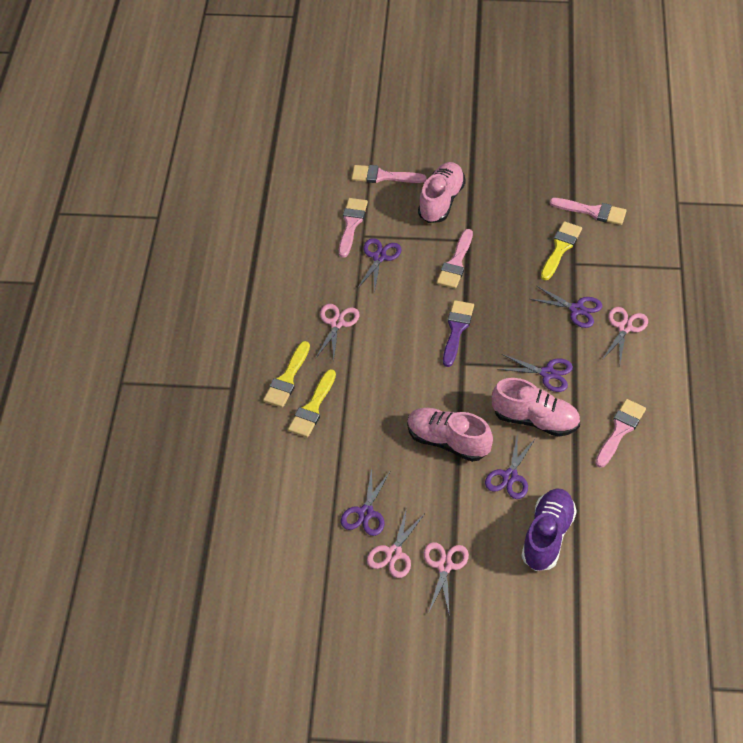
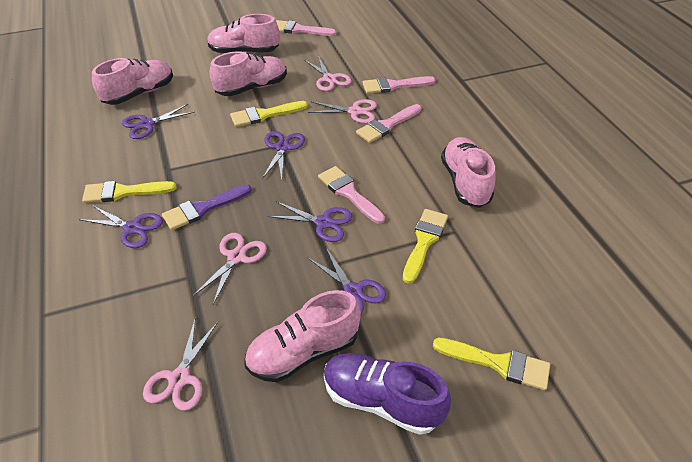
pink brush: [339,198,368,258] [352,165,427,183] [437,229,473,289] [550,198,627,225] [595,399,646,468] = 5 -> [276,20,337,36] [318,166,385,224] [356,104,421,143] [362,76,436,94] = 4
pink shoe: [407,408,493,462] [418,162,466,223] [492,378,580,437] = 3 -> [92,58,173,105] [207,14,280,53] [209,51,287,96] [244,290,361,382] [441,137,496,208] = 5
yellow brush: [263,341,310,408] [288,369,336,438] [541,221,582,280] = 3 -> [82,181,177,203] [230,101,308,127] [403,209,448,284] [433,337,550,391] = 4

